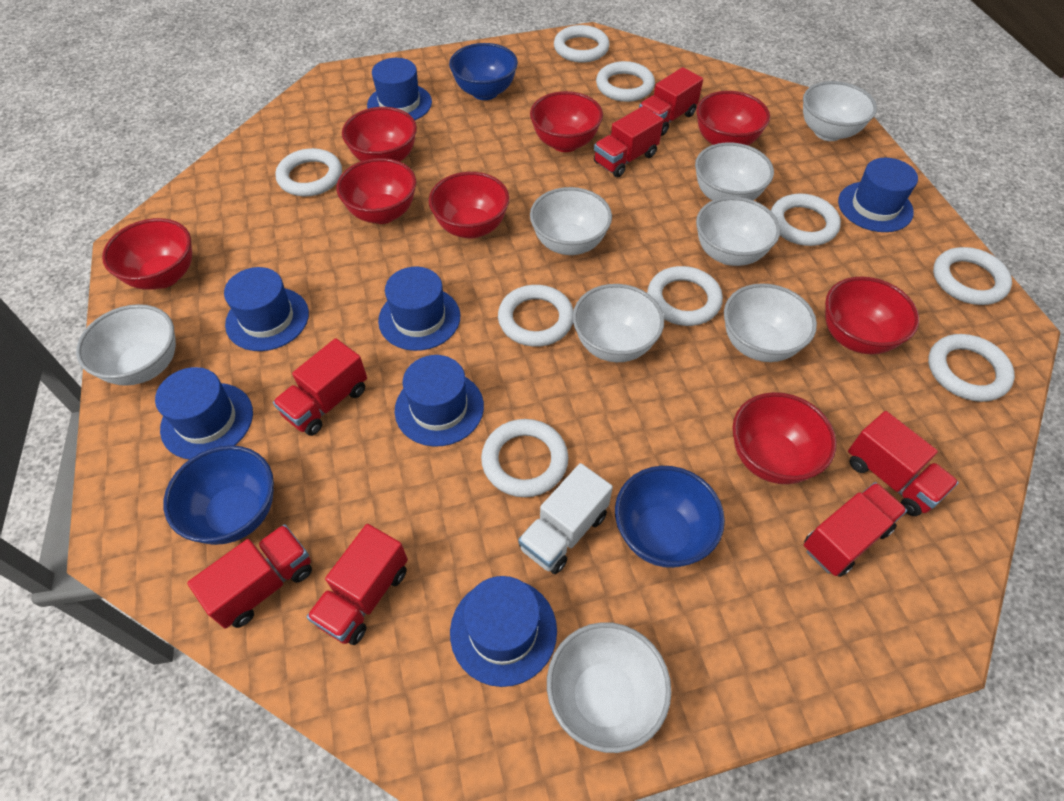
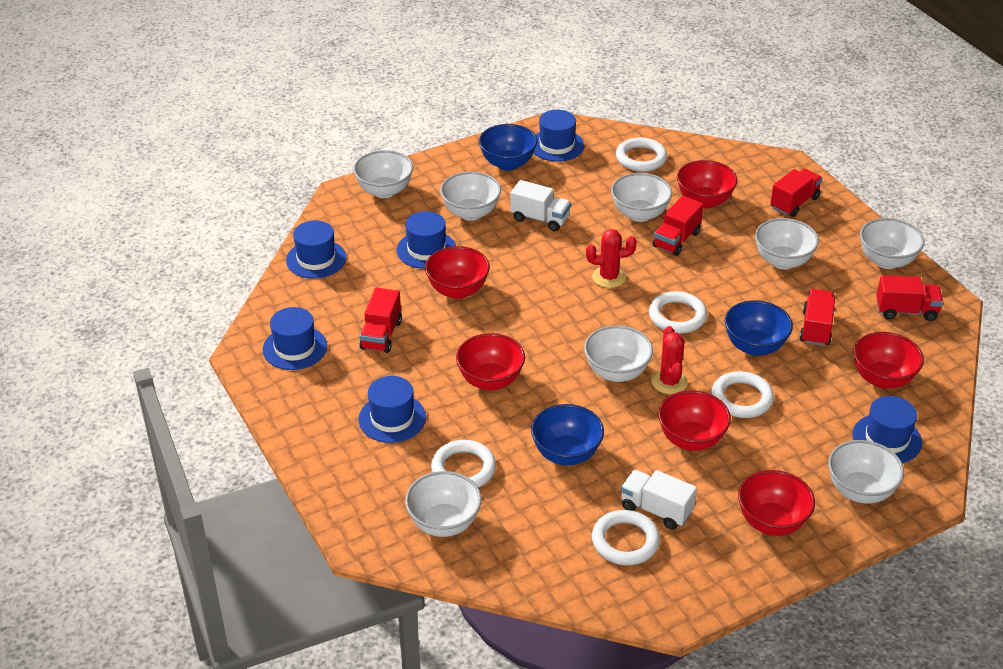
blue hat: [155,367,253,459] [224,267,309,351] [367,58,432,120] [378,267,460,351] [395,355,484,447] [450,576,557,687] [838,158,918,232] = 7 -> [263,307,327,370] [286,220,346,278] [358,376,426,443] [397,211,456,269] [534,110,584,162] [852,396,922,463] = 6
red bowl: [102,218,192,290] [336,158,416,224] [342,107,417,162] [429,172,509,239] [530,91,603,152] [696,91,770,145] [732,392,837,484] [825,276,919,354] = 8 -> [425,246,490,299] [456,333,525,390] [658,390,731,451] [677,160,738,209] [738,470,815,536] [853,332,924,389] = 6
red cactus: none = 0 -> [586,229,637,288] [651,326,688,394] = 2
red truck: [187,524,312,628] [273,338,367,436] [307,524,408,645] [594,106,663,177] [639,67,703,136] [804,482,907,577] [848,411,959,516] = 7 -> [359,288,402,353] [653,196,704,256] [770,169,822,217] [800,289,835,346] [876,275,943,321] = 5
white ring: [275,148,342,196] [481,419,568,497] [498,285,573,347] [554,25,610,63] [596,61,655,102] [647,266,723,326] [771,194,841,246] [928,334,1015,402] [933,247,1012,305] = 9 -> [431,440,496,488] [592,510,660,565] [616,137,667,172] [649,291,707,334] [712,371,774,418] = 5
white truck: [518,463,613,574] = 1 -> [510,180,571,231] [621,470,697,530] = 2

